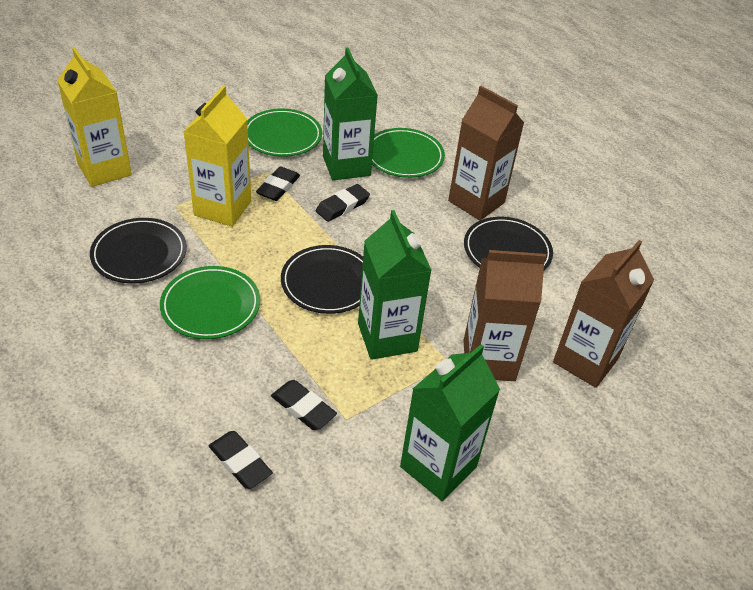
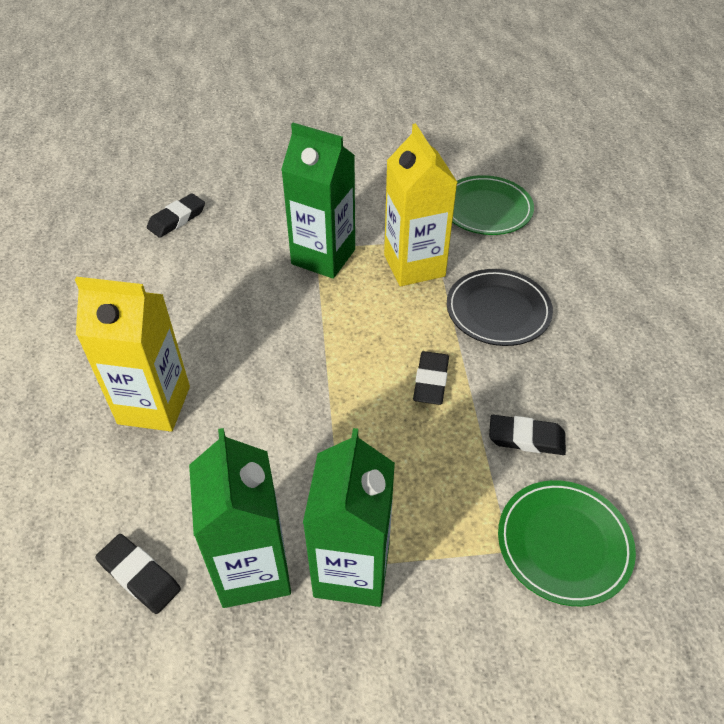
black plate: [90,218,187,283] [281,245,363,314] [464,217,553,271] = 3 -> [447,269,553,346] = 1
brown carton: [448,86,524,221] [463,250,546,381] [553,240,654,388] = 3 -> none = 0
green plate: [160,266,260,339] [247,109,322,157] [372,128,445,178] = 3 -> [452,175,534,235] [498,480,636,606] = 2

